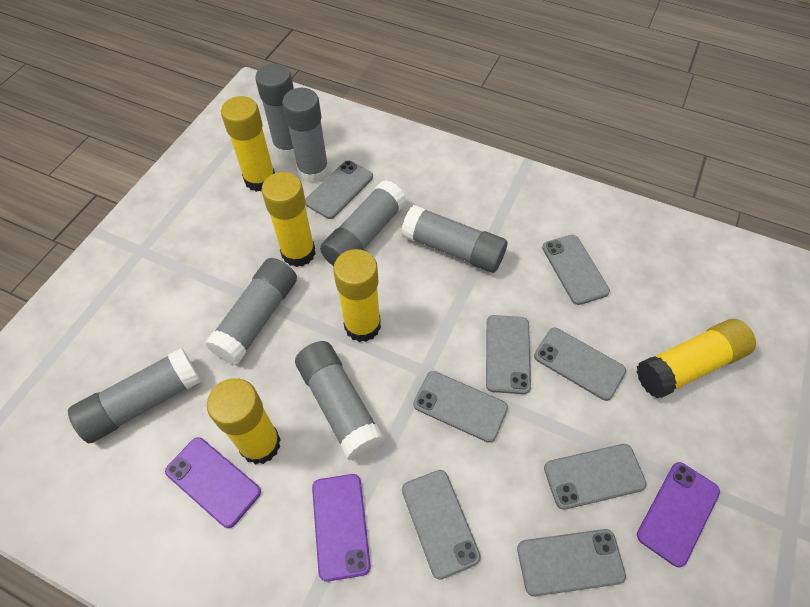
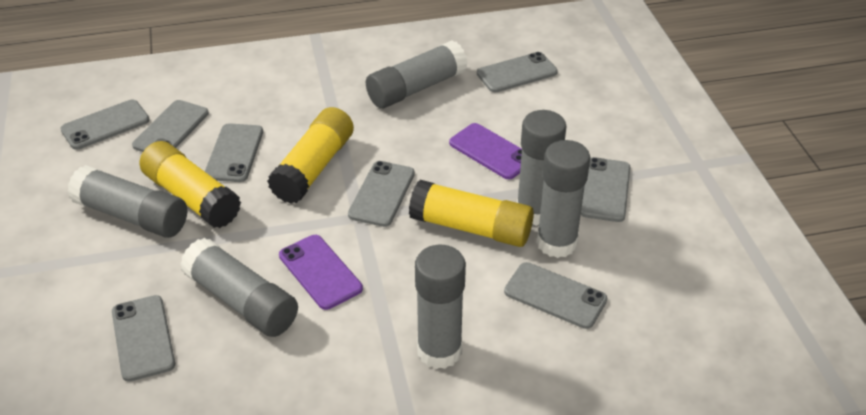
grey glue stick: [68,348,201,443] [205,258,297,365] [255,63,295,159] [282,88,329,183] [295,341,384,461] [320,180,406,266] [401,205,507,273] = 7 -> [67,165,187,238] [180,238,298,337] [366,40,468,108] [415,245,466,369] [517,110,567,226] [536,140,590,258] = 6
purple phone: [165,437,261,528] [312,474,371,582] [637,462,720,567] = 3 -> [279,235,363,310] [449,123,522,179] = 2
yellow glue stick: [207,378,281,465] [221,96,275,192] [262,172,316,267] [333,249,381,342] [637,319,756,399] = 5 -> [139,141,241,228] [267,107,354,203] [409,180,534,247] = 3

